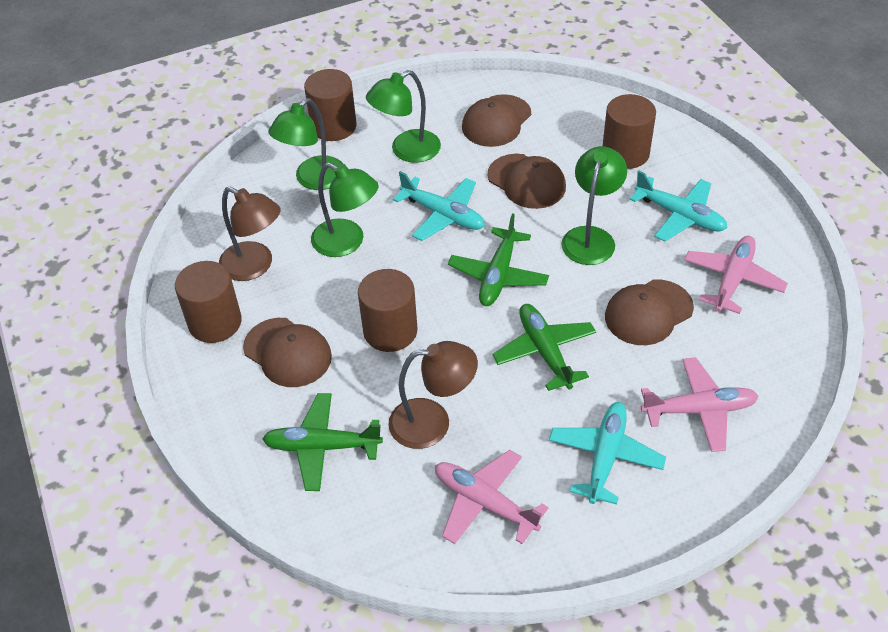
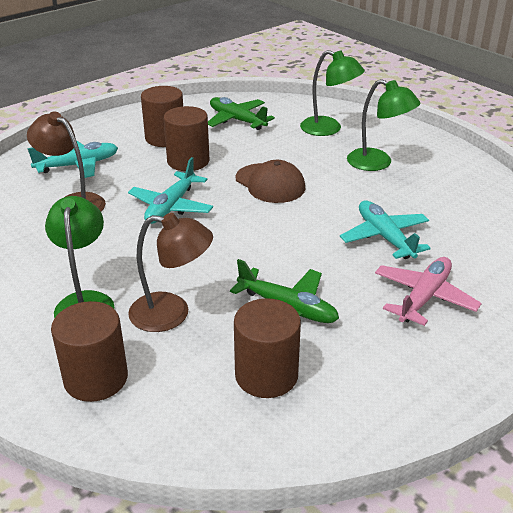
brown cap: [243,318,332,387] [462,94,531,147] [488,154,566,209] [605,280,694,345] = 4 -> [235,160,306,203] = 1
green lamp: [268,98,343,190] [311,162,379,257] [366,70,441,163] [561,146,627,265] = 4 -> [45,196,114,318] [300,50,365,136] [347,79,420,171] = 3
green plane: [262,393,383,491] [448,213,549,306] [492,304,596,391] = 3 -> [208,97,275,130] [230,259,339,323] = 2
pink plane: [435,450,549,544] [641,357,759,452] [684,236,788,314] = 3 -> [375,257,482,326] = 1

